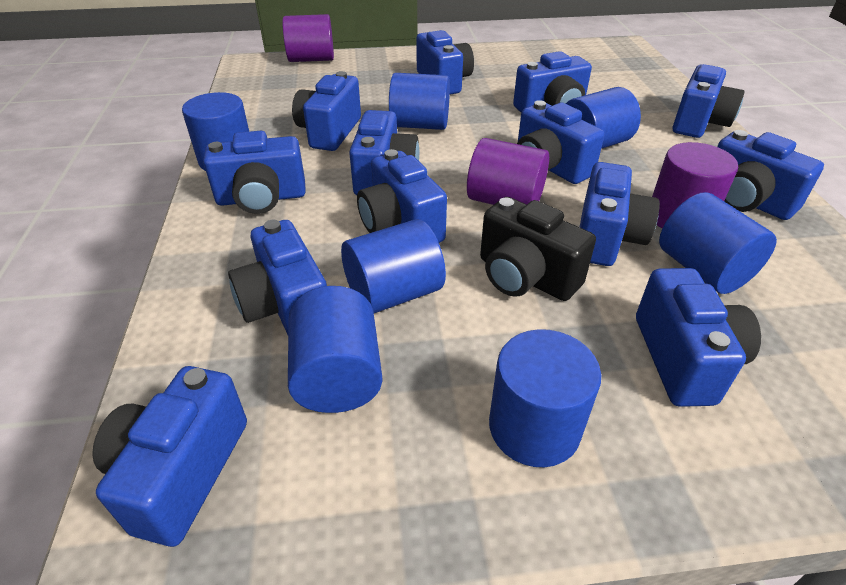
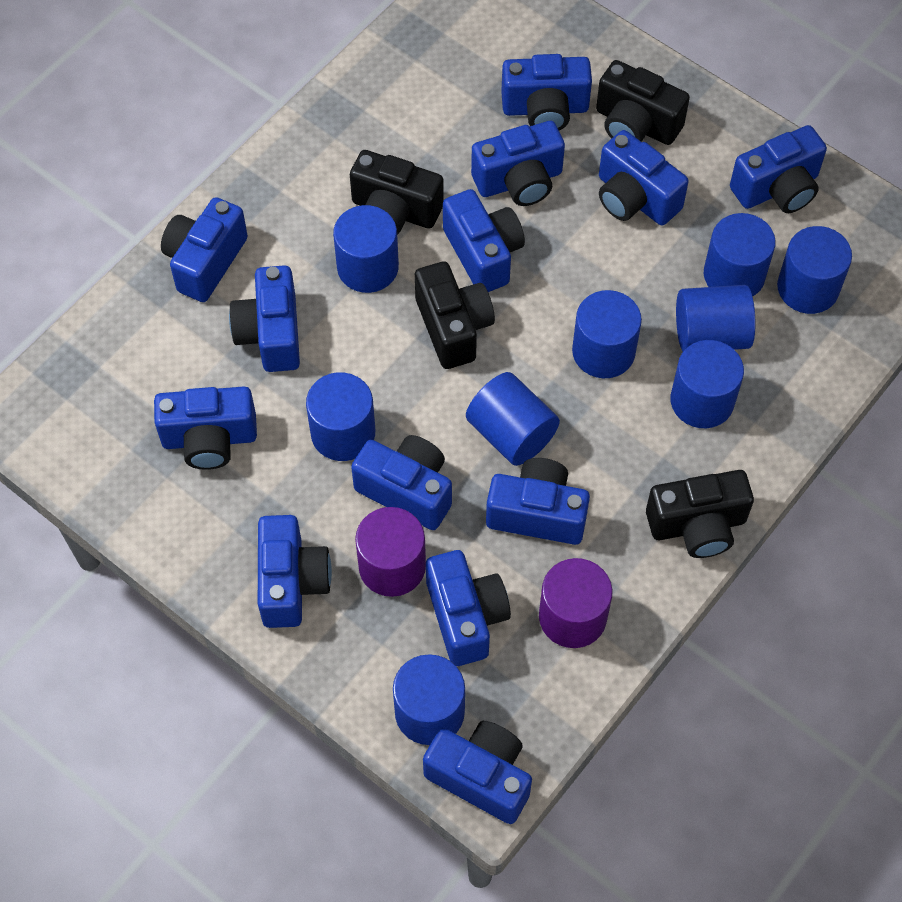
black camera: [480,197,596,301] = 1 -> [350,150,444,235] [415,262,495,369] [596,60,690,145] [646,470,754,558] = 4
blue cylinder: [182,92,249,171] [288,286,383,413] [341,219,446,313] [389,73,450,130] [489,329,601,467] [566,87,641,149] [659,192,777,294] = 7 -> [306,372,375,461] [333,205,399,293] [393,654,465,745] [466,372,560,466] [572,290,642,378] [670,340,744,428] [676,285,755,351] [704,213,776,296] [777,226,852,314] = 9
purple cylinder: [282,14,334,62] [467,138,549,205] [652,142,738,228] = 3 -> [355,507,426,597] [539,558,613,648] = 2

